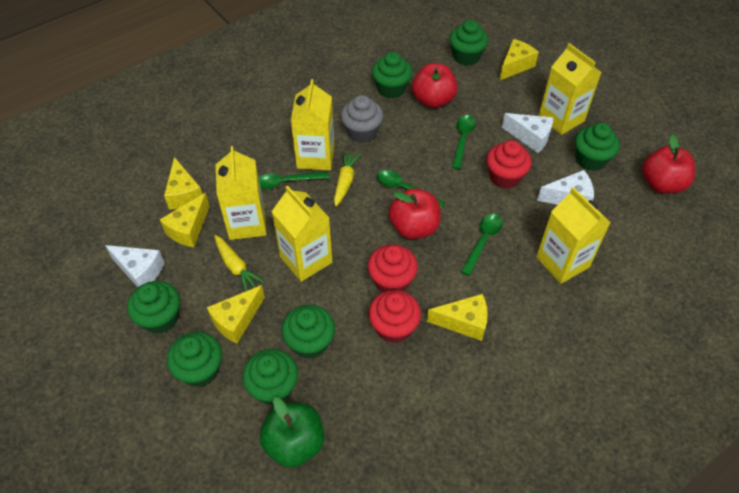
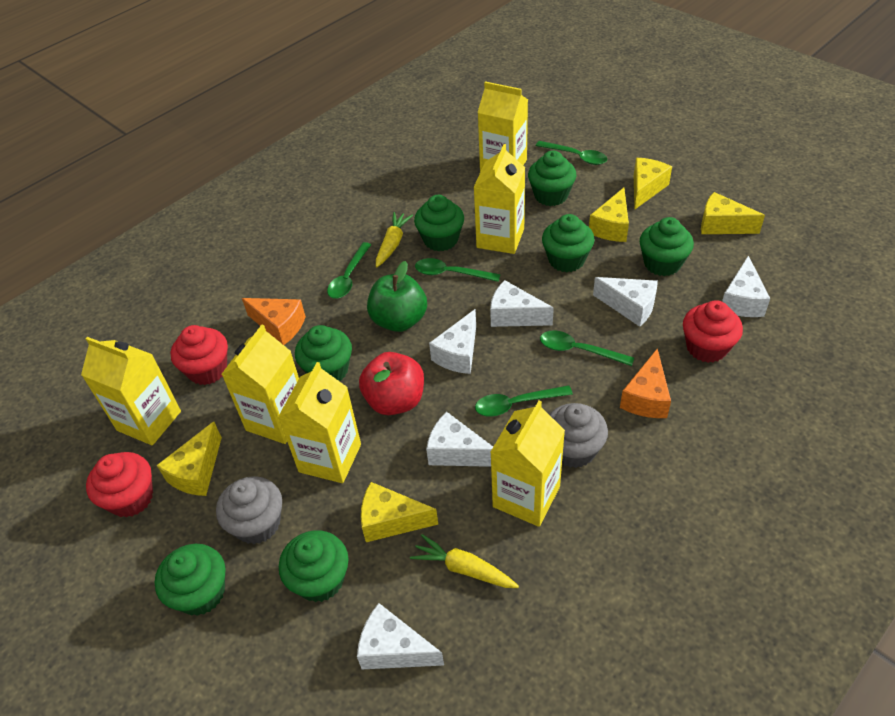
green spoon: [259,172,329,190] [377,170,445,209] [452,115,476,169] [461,214,503,276] = 4 -> [327,242,371,299] [415,258,501,282] [475,385,573,417] [536,141,607,165] [540,331,634,366] = 5
grey cupcake: [341,95,383,143] = 1 -> [216,476,282,544] [549,403,608,468] = 2
orange cheese: none = 0 -> [242,298,306,345] [620,348,671,418] = 2
red apple: [389,188,441,239] [412,63,458,108] [642,135,695,194] = 3 -> [359,352,424,415] = 1
white cheese: [105,245,164,287] [502,113,553,153] [537,170,594,205] = 3 -> [357,603,444,669] [426,412,493,467] [429,309,476,374] [490,280,554,327] [593,277,658,327] [722,256,770,317] = 6
yellow carton: [216,146,267,240] [272,185,332,282] [291,79,335,170] [536,187,611,284] [539,43,602,135] = 5 -> [81,337,181,446] [222,325,299,444] [278,362,361,483] [474,144,525,254] [478,81,528,172] [490,401,565,527] = 6

